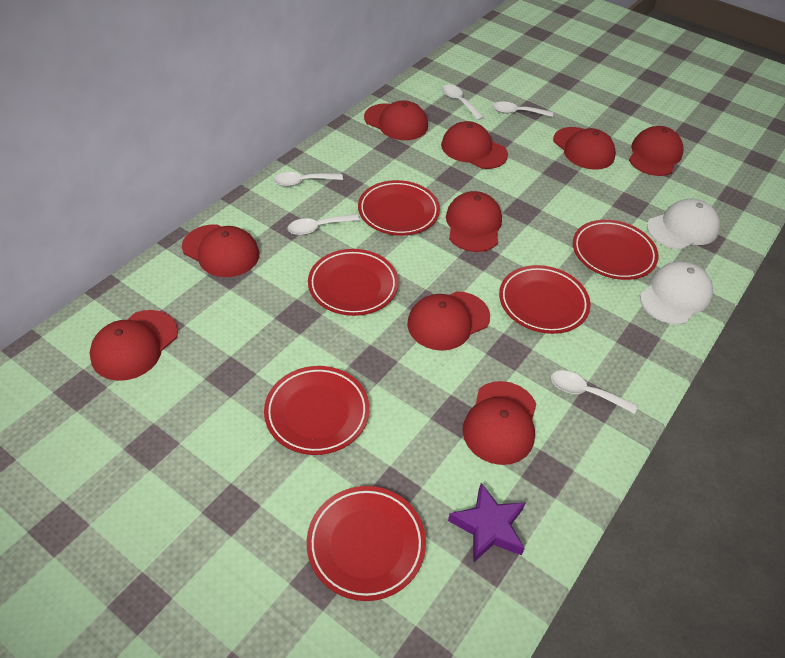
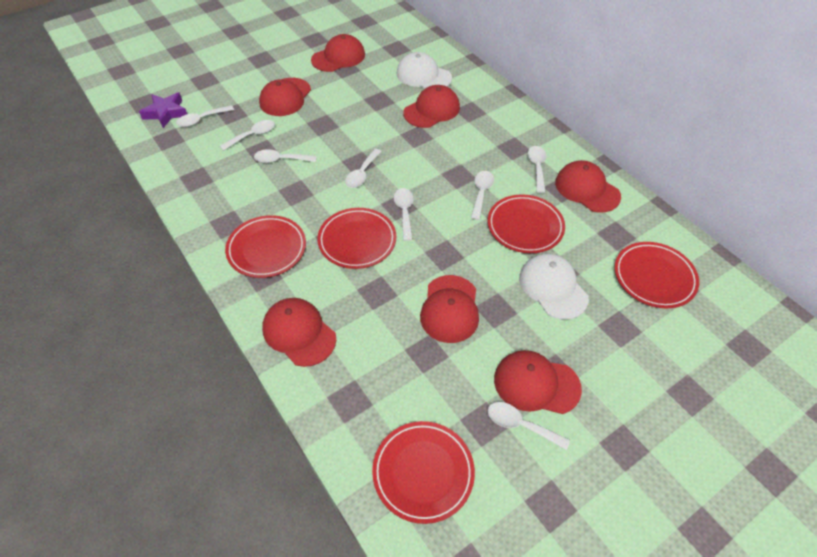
red cap: [90,310,178,381] [182,225,259,277] [364,100,428,140] [407,291,490,351] [441,121,508,169] [446,191,502,252] [463,381,536,465] [553,127,616,170] [629,126,684,176] = 9 -> [259,78,311,116] [262,298,336,367] [311,34,365,72] [403,85,460,128] [420,275,479,343] [494,350,582,414] [555,160,621,213] = 7
red plate: [264,366,370,455] [307,486,426,601] [308,249,399,316] [358,180,440,236] [499,265,590,334] [573,220,659,280] = 6 -> [225,215,306,278] [317,208,396,269] [372,421,475,524] [487,194,565,253] [614,242,699,308] = 5
white spoon: [273,172,343,186] [287,214,360,235] [442,85,484,120] [492,101,553,117] [551,370,637,414] = 5 -> [176,105,234,127] [220,120,275,151] [254,149,317,163] [345,149,382,188] [394,188,414,241] [471,171,494,220] [488,402,570,450] [528,146,546,193] = 8

